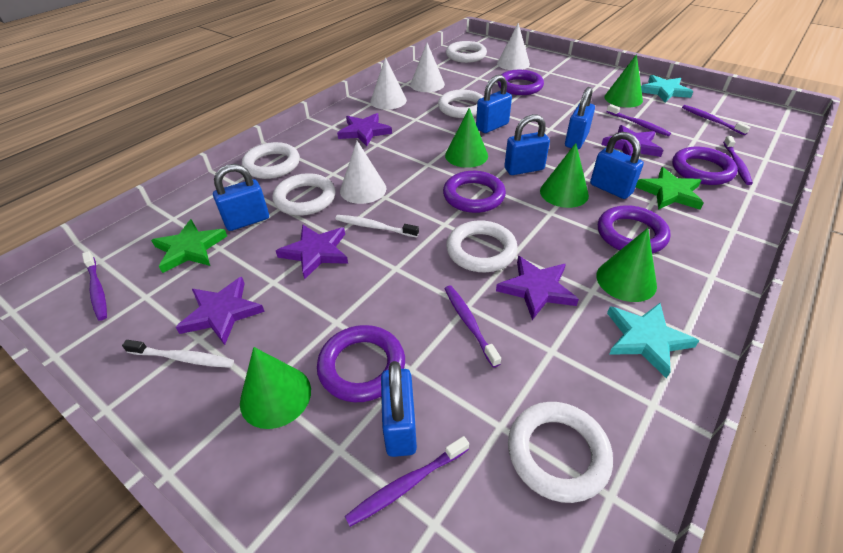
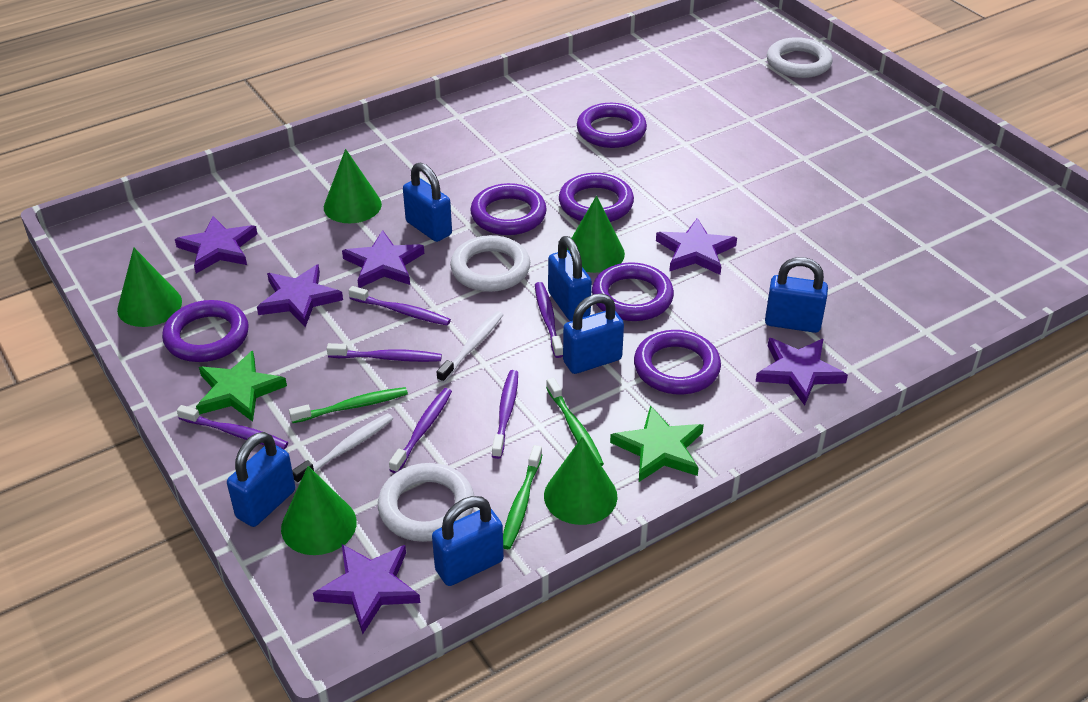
green toothbrush: none = 0 -> [289,387,408,423] [503,445,542,549] [546,377,604,466] = 3
purple ring: [317,325,405,402] [443,171,506,213] [497,70,544,95] [598,205,671,254] [672,147,738,185] = 5 -> [162,300,249,362] [470,183,547,235] [559,173,634,222] [577,103,647,148] [592,262,674,321] [634,330,721,395] = 6
purple star: [176,277,265,345] [276,224,348,279] [337,113,392,146] [496,256,579,320] [601,125,664,157] = 5 -> [175,216,257,273] [257,264,343,327] [313,544,420,634] [342,230,424,288] [656,218,737,275] [756,338,848,406] = 6
turquoise star: [607,303,699,378] [641,75,693,103] = 2 -> none = 0
white cone: [340,141,386,204] [370,57,407,110] [410,43,445,92] [497,23,530,70] = 4 -> none = 0
white ring: [242,142,300,179] [272,173,335,216] [438,90,484,118] [446,41,487,63] [446,220,518,272] [508,402,613,503] = 6 -> [378,463,474,542] [450,235,530,292] [767,37,833,78] = 3

